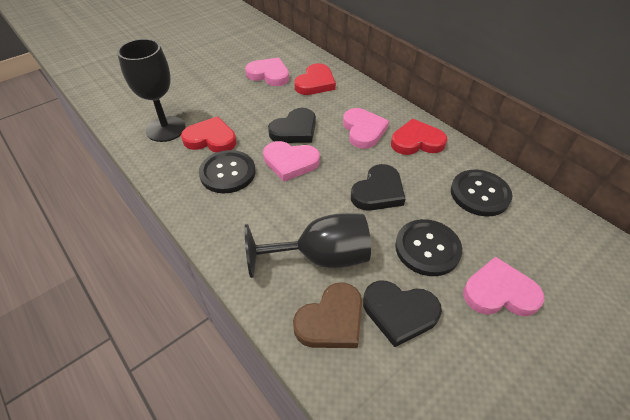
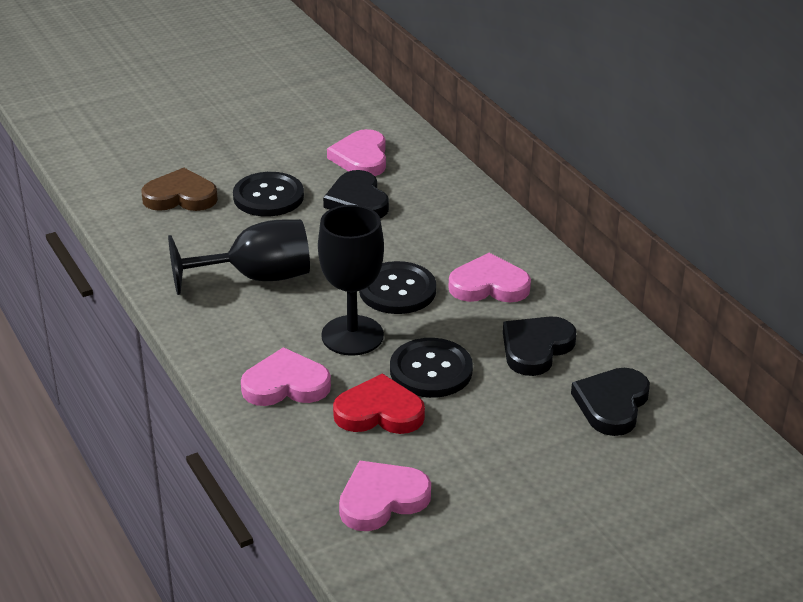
red heart: [181,117,237,153] [294,63,336,95] [391,119,447,155] = 3 -> [333,373,425,434] = 1

